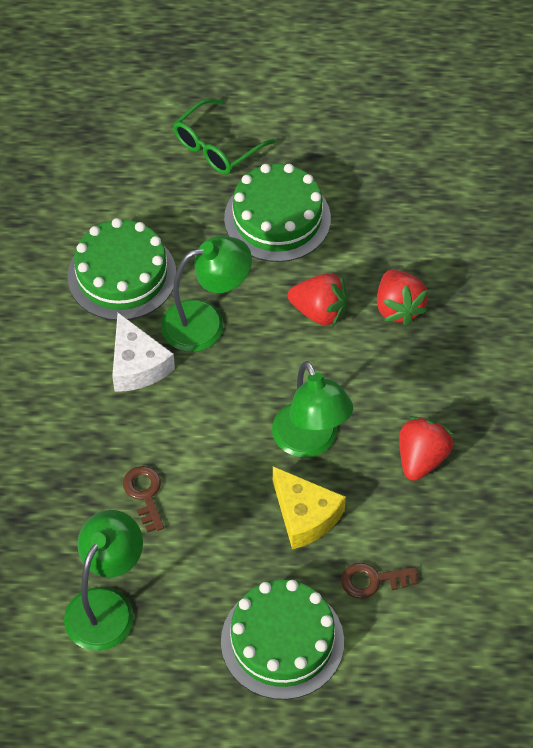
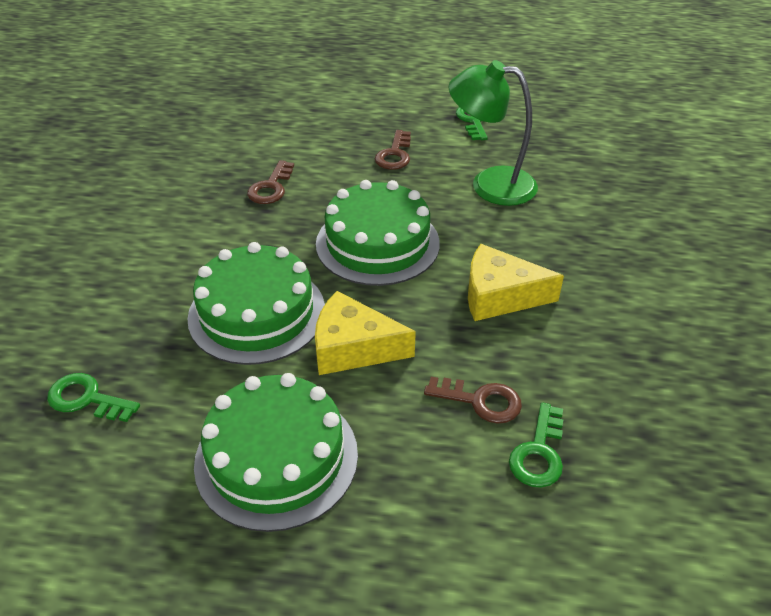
brown key: [123,466,164,533] [341,563,418,599] = 2 -> [247,160,294,204] [375,130,411,170] [424,377,522,424] = 3
green glasses: [173,99,275,175] = 1 -> none = 0
green key: none = 0 -> [47,373,140,422] [456,107,488,140] [509,402,563,488] = 3
green lamp: [64,510,143,651] [161,236,252,352] [272,361,353,458] = 3 -> [449,60,538,206] = 1
red strawberry: [288,273,348,327] [377,270,428,326] [399,416,453,481] = 3 -> none = 0
white cheese: [112,313,175,392] = 1 -> none = 0
yellow cheese: [273,466,346,550] = 1 -> [315,291,416,375] [468,244,564,321] = 2

